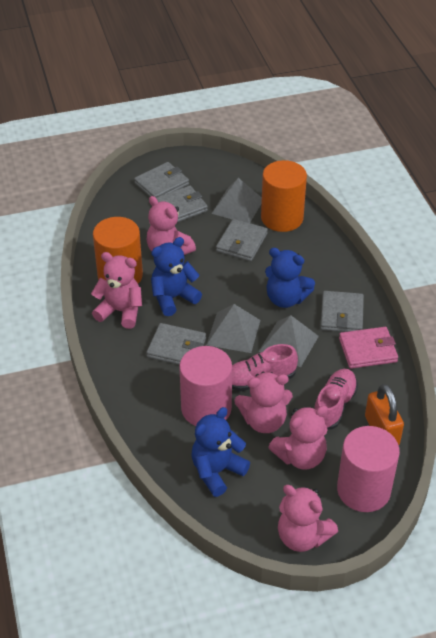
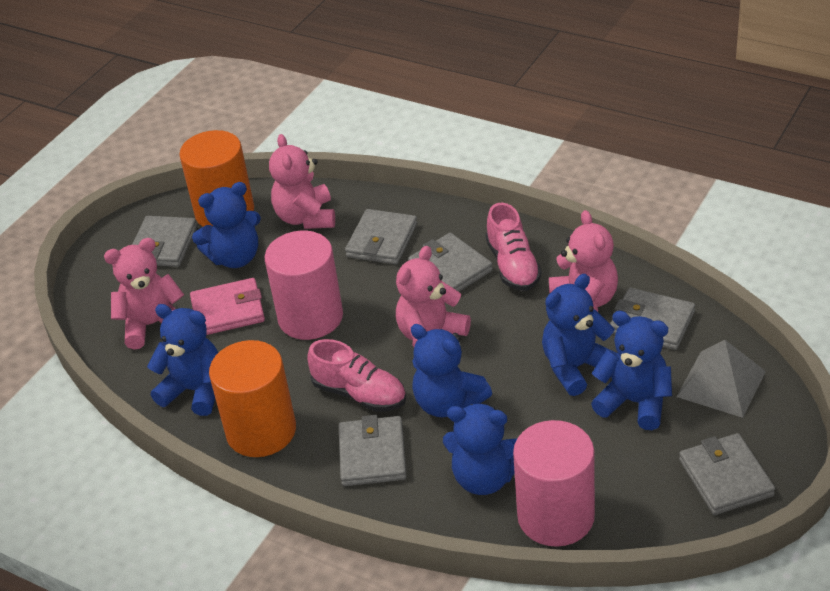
blue teddy bear: [151,237,202,316] [191,407,250,497] [265,248,315,308] = 3 -> [147,304,218,416] [192,182,261,268] [411,324,492,418] [443,403,517,495] [542,274,617,396] [591,311,672,430] = 6
grey pyramid: [206,304,261,353] [211,178,262,223] [258,315,319,367] = 3 -> [677,340,766,418] = 1
grey wallet: [134,162,189,198] [146,323,206,365] [156,186,208,222] [216,219,268,261] [320,291,364,332] = 5 -> [132,216,197,267] [339,415,407,486] [345,209,417,265] [408,233,493,292] [610,288,695,350] [679,433,775,515] = 6
orange padlock: [365,384,404,445] = 1 -> none = 0
pink teddy bear: [91,252,142,329] [147,196,196,255] [234,372,293,433] [268,406,328,470] [278,485,338,552] = 5 -> [104,238,184,349] [269,134,335,229] [396,246,471,347] [549,210,618,312] = 4

